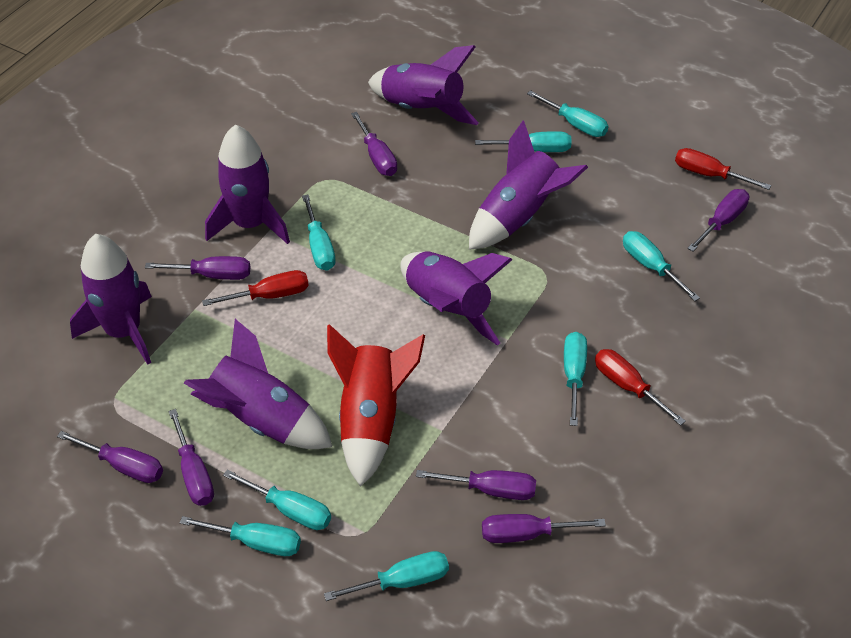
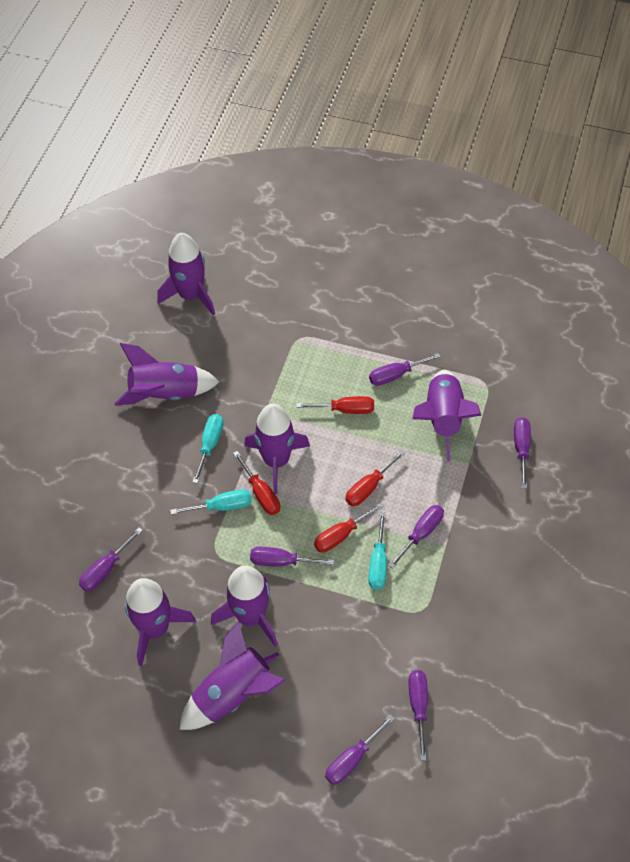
purple rocket: [70,234,152,365] [184,319,332,449] [205,124,290,244] [368,45,479,125] [400,251,513,345] [469,120,588,250] = 6 -> [114,343,219,405] [125,578,196,666] [157,233,215,316] [179,621,286,730] [211,566,278,647] [244,404,310,494] [412,370,482,461] = 7
red rocket: [327,324,425,487] = 1 -> none = 0
red screwdriver: [202,270,309,306] [595,349,686,426] [675,148,771,190] = 3 -> [233,451,280,515] [297,396,374,414] [314,502,384,553] [345,450,405,506] = 4
turquoise screwdriver: [180,516,301,556] [223,469,331,530] [302,195,335,271] [324,551,449,601] [475,131,571,152] [527,90,608,137] [564,332,587,426] [623,231,700,301] = 8 -> [170,489,252,515] [192,414,223,484] [368,512,387,590] = 3

